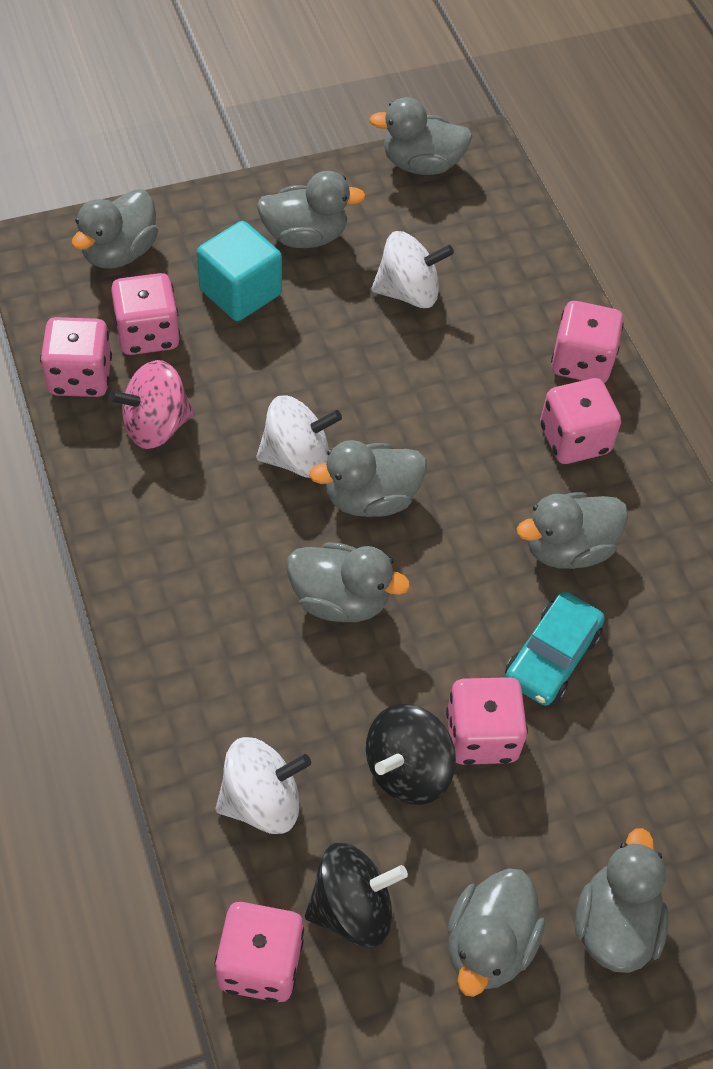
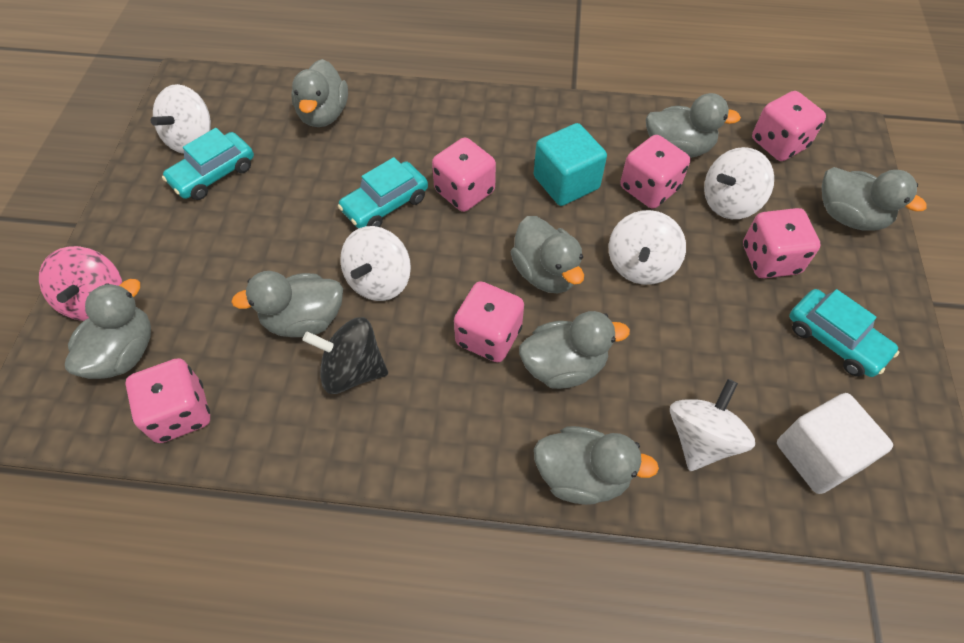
black spinning top: [305,843,408,947] [366,704,456,805] = 2 -> [302,317,388,394] = 1
turquoise car: [505,592,605,706] = 1 -> [162,128,254,200] [338,157,428,229] [789,289,899,377] = 3
white cube: none = 0 -> [777,393,893,494] = 1
white spinning top: [216,737,311,834] [256,395,342,478] [371,231,454,308] = 3 -> [150,84,211,154] [340,226,411,301] [609,210,686,285] [670,379,755,471] [704,147,774,219] = 5

